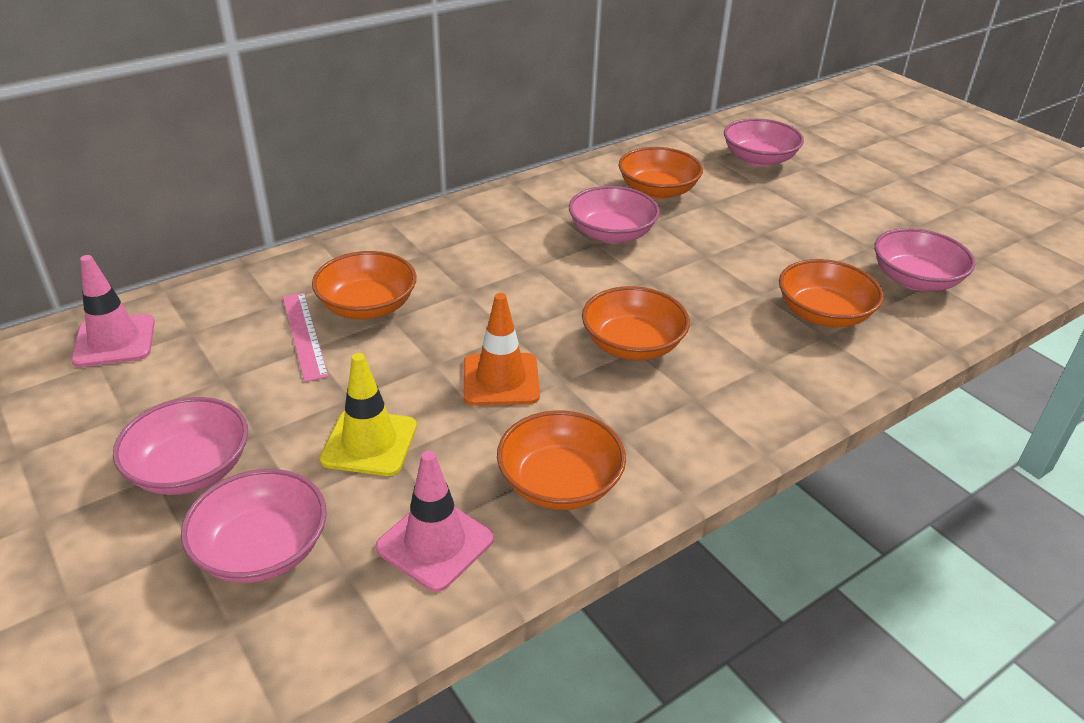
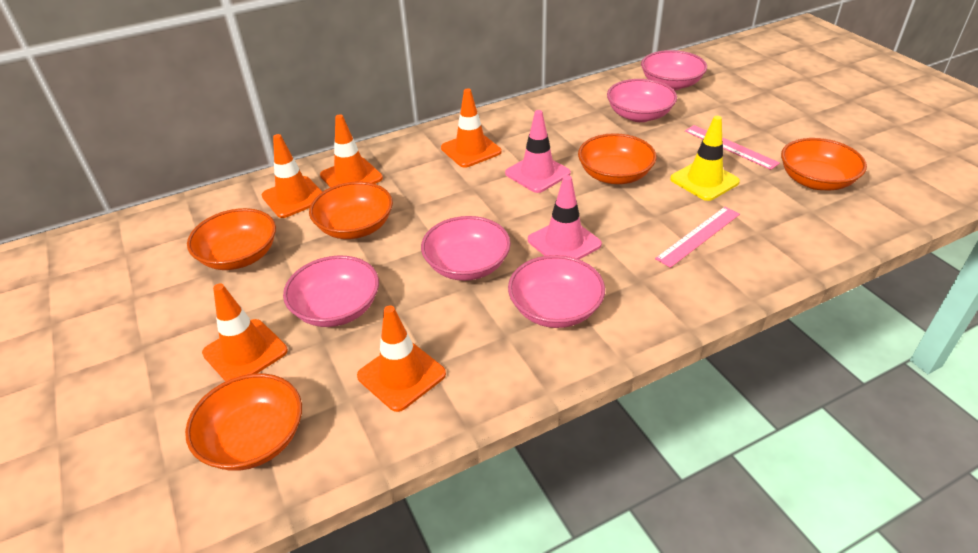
orange traffic cone: [464,293,540,406] = 1 -> [202,284,288,382] [262,134,322,218] [320,115,383,187] [357,305,446,412] [441,88,502,168] = 5
pink ruler: [283,293,329,382] = 1 -> [655,207,740,268] [685,125,780,170] = 2

